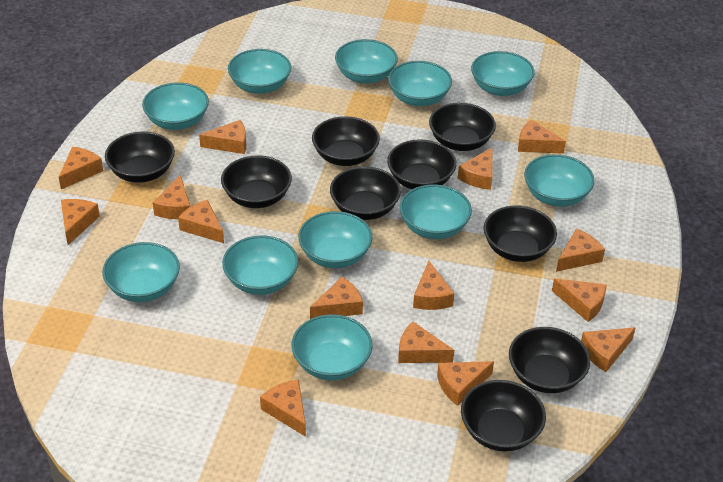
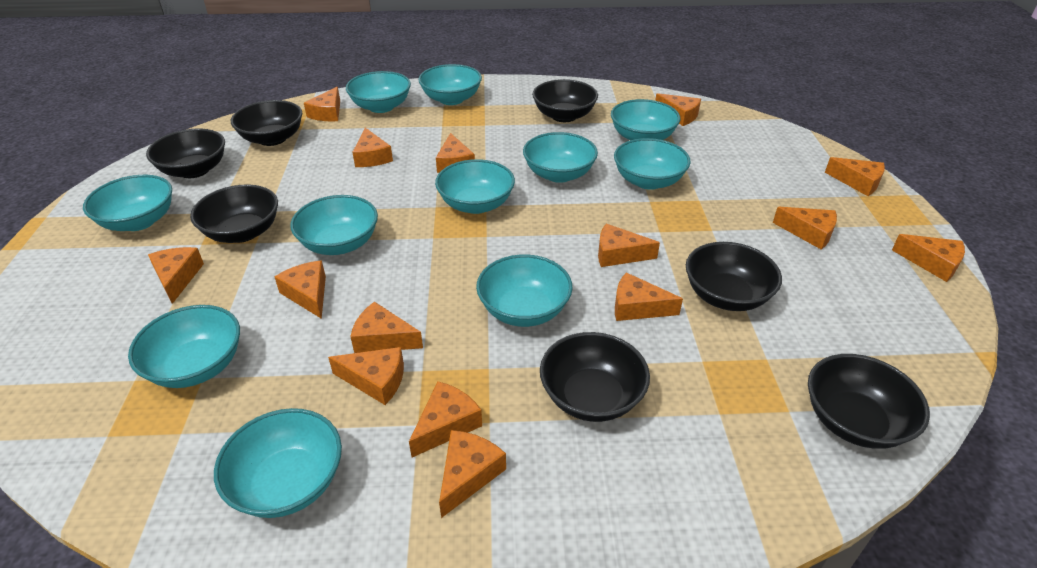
black bowl: [105,132,175,183] [221,156,292,208] [312,116,380,166] [330,166,401,220] [387,139,456,189] [429,103,496,151] [461,380,546,452] [483,206,557,262] [509,327,590,393] = 9 -> [146,128,225,178] [190,184,278,243] [231,100,302,146] [532,79,598,122] [540,332,650,422] [686,242,782,311] [808,354,930,449] = 7

